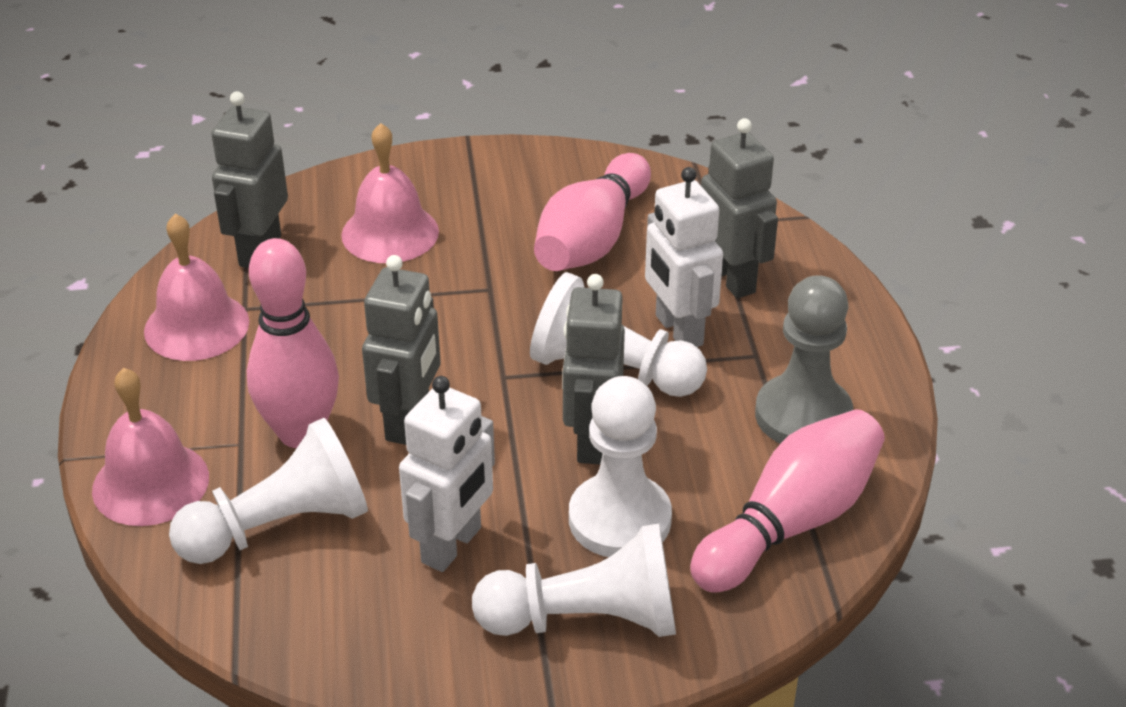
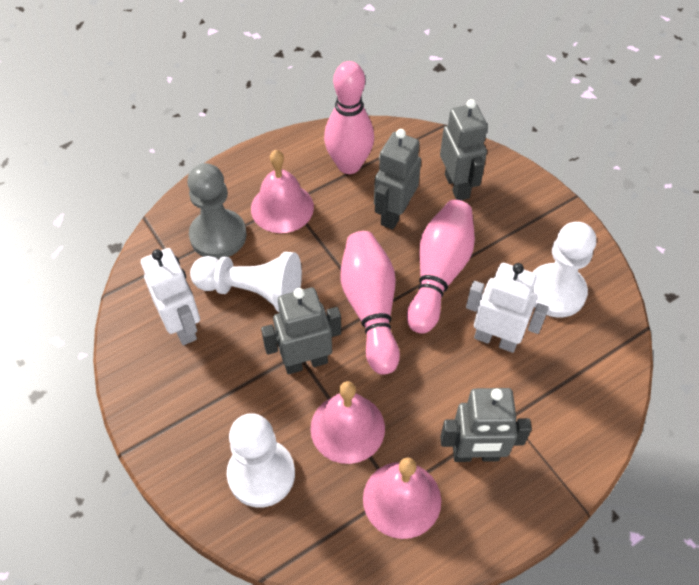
white pawn: [169,418,368,564] [472,524,676,637] [530,272,707,397] [569,376,672,557] = 4 -> [190,252,302,312] [227,413,295,507] [532,222,596,318] = 3

